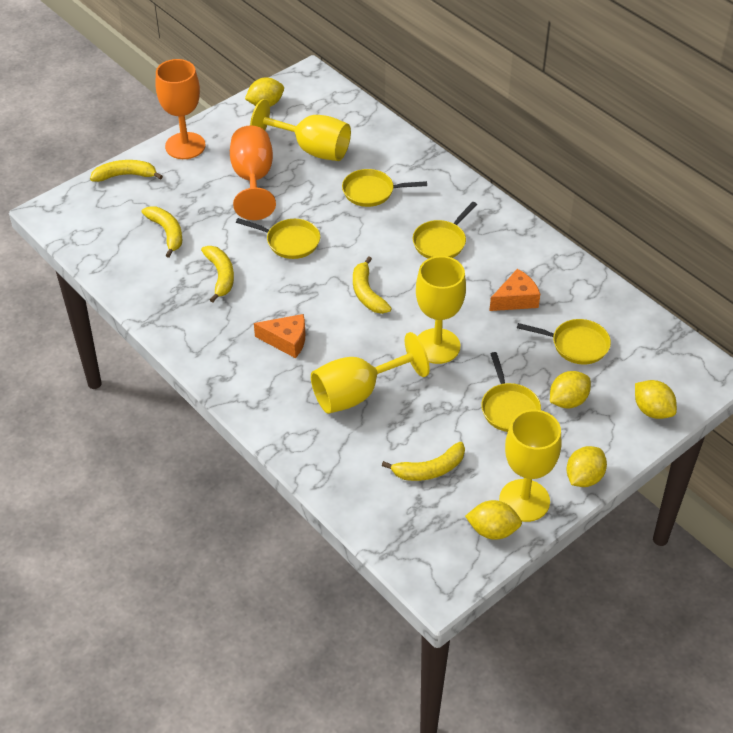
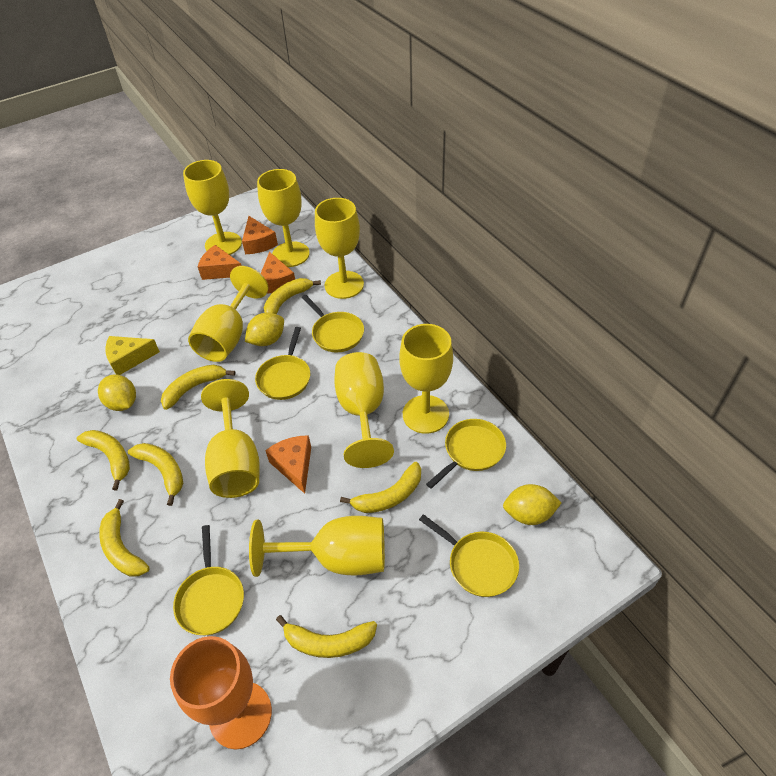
orange cheese: [254,314,305,358] [489,269,540,311] = 2 -> [198,245,242,280] [242,216,278,254] [261,252,295,293] [265,435,311,494] = 4
orange goblet: [156,59,205,159] [230,126,276,220] = 2 -> [170,636,272,750] = 1
yellow banana: [90,160,163,182] [141,207,182,258] [201,246,234,303] [353,256,392,314] [382,442,465,481] = 5 -> [77,430,130,491] [99,499,150,576] [128,443,183,506] [161,365,235,410] [264,278,321,314] [276,615,377,658] [340,462,421,513] = 7
yellow cheese: none = 0 -> [105,336,160,375] = 1
yellow goblet: [250,99,351,161] [311,332,430,414] [416,256,466,364] [499,410,561,522] = 4 -> [183,160,242,255] [188,266,268,362] [201,379,260,498] [249,516,385,577] [257,169,310,267] [315,198,364,299] [334,352,394,468] [399,324,453,434] = 8
yellow lemon: [245,77,284,107] [465,500,522,540] [550,371,591,408] [566,446,607,487] [635,380,677,419] = 5 -> [98,375,136,411] [245,313,284,346] [503,484,561,525] = 3

